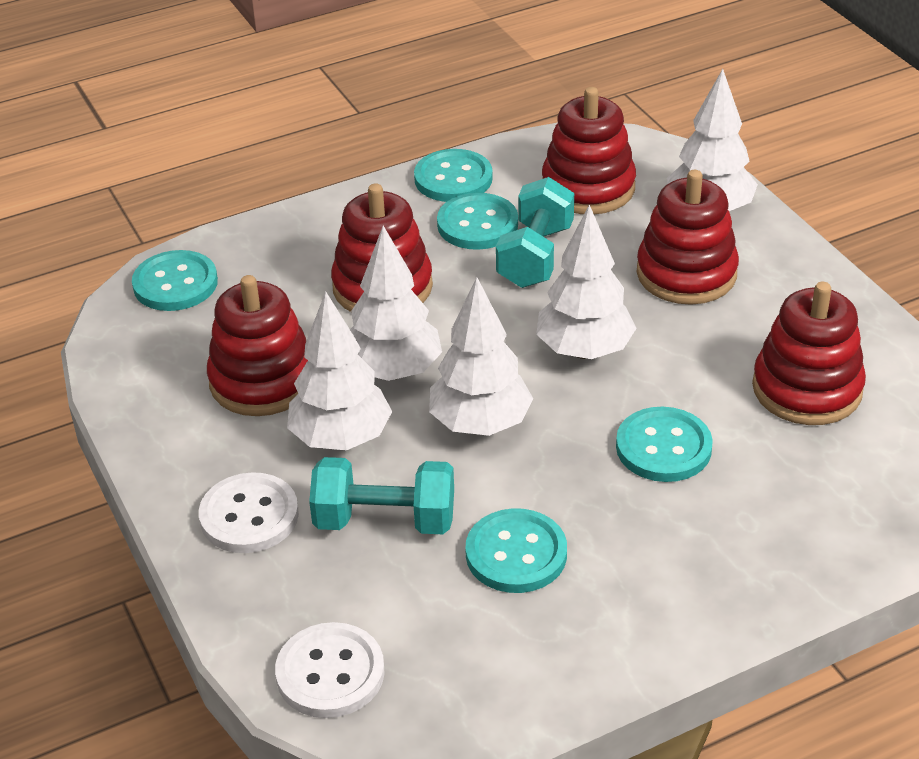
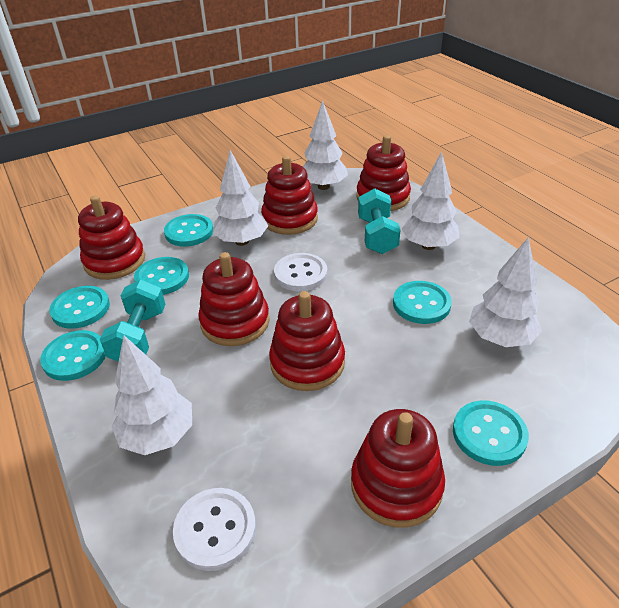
red stacking toy: [207,275,308,416] [331,184,433,312] [542,87,636,214] [637,170,739,305] [752,282,866,425] = 5 -> [78,195,145,280] [198,252,270,346] [261,156,318,235] [269,291,345,391] [351,409,445,528] [356,135,411,211] = 6
turquoise button: [132,250,218,311] [414,149,493,202] [437,193,518,250] [465,508,567,593] [616,407,713,482] = 5 -> [40,330,106,381] [49,286,110,329] [134,257,189,295] [164,214,213,247] [393,281,452,324] [453,400,529,466] = 6

